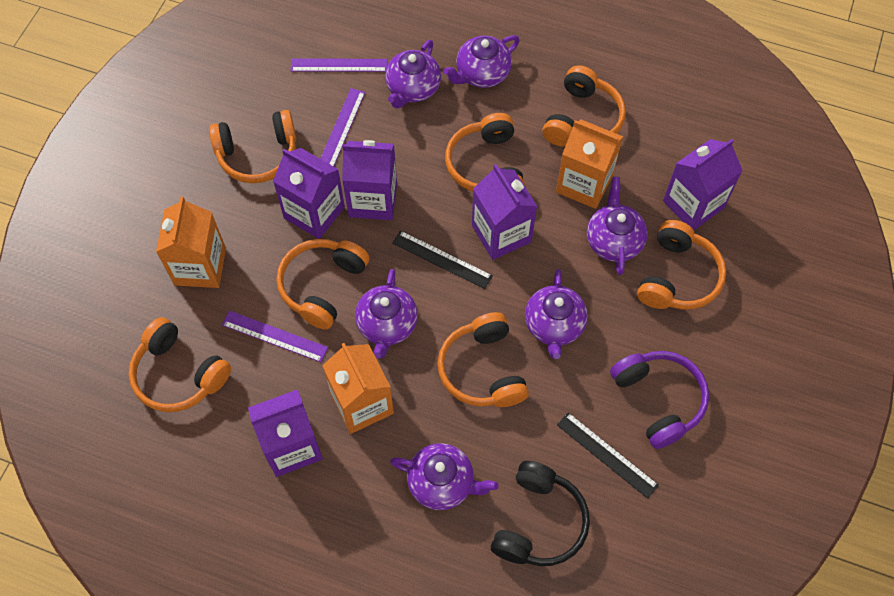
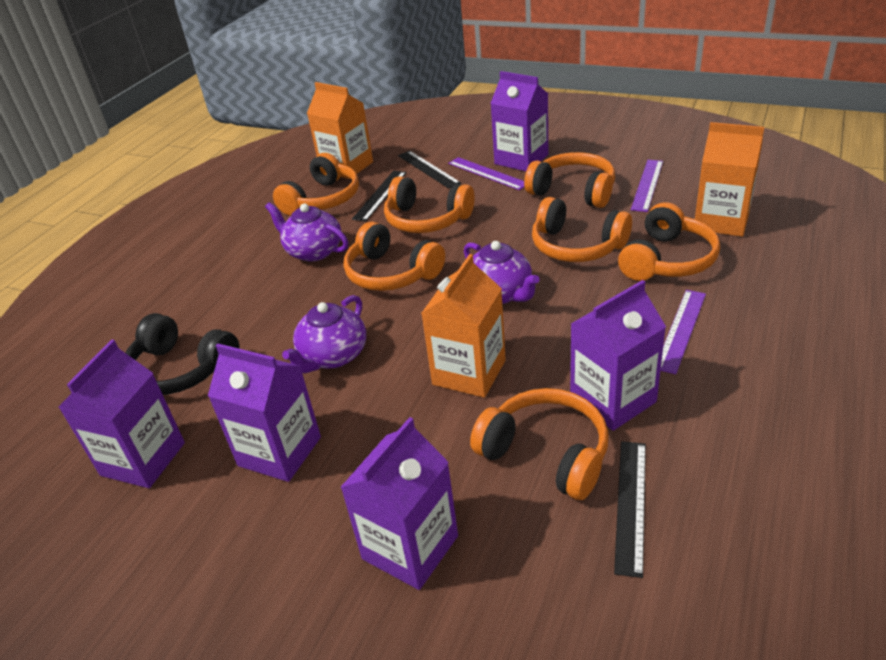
black ruler: [392,230,493,289] [557,412,659,499] = 2 -> [352,171,407,222] [398,151,461,189] [614,441,646,578] = 3
purple headphones: [610,351,709,449] = 1 -> none = 0
purple teapot: [355,269,418,359] [385,40,441,109] [390,443,498,510] [443,35,520,88] [525,269,588,359] [587,177,648,275] = 6 -> [265,202,348,262] [282,295,366,373] [464,241,540,304] = 3

